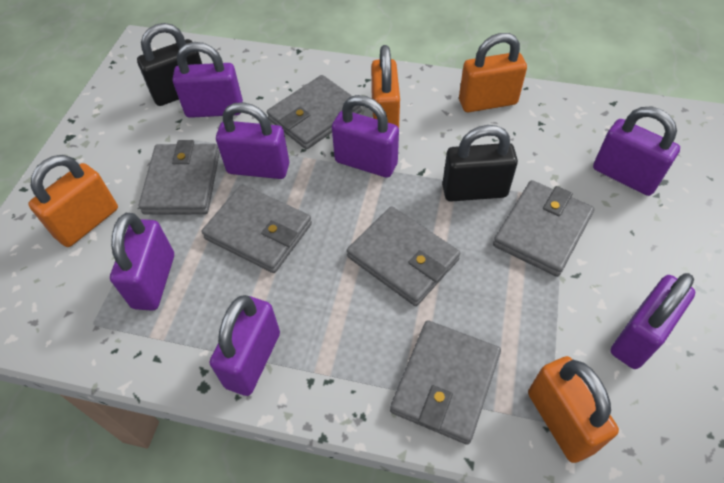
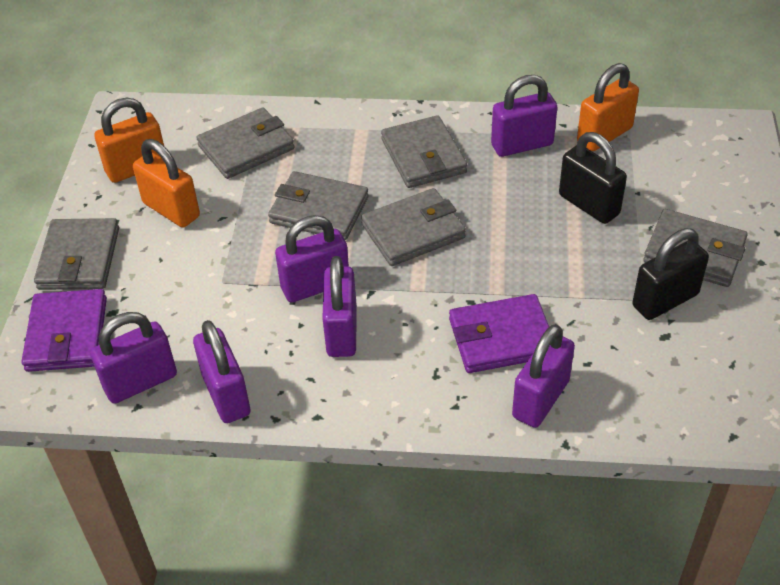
orange padlock: [28,155,118,247] [371,45,400,128] [459,33,527,112] [528,356,619,463] = 4 -> [94,98,164,183] [133,139,200,228] [577,63,639,151] = 3
purple padlock: [110,213,174,311] [173,42,243,118] [210,295,280,396] [216,102,289,179] [332,95,399,178] [593,107,680,196] [611,273,695,369] = 7 -> [90,312,177,404] [193,320,250,423] [275,215,349,303] [322,256,357,357] [491,75,557,157] [512,324,575,428] = 6
purple wallet: none = 0 -> [21,289,107,372] [449,294,549,373] = 2

